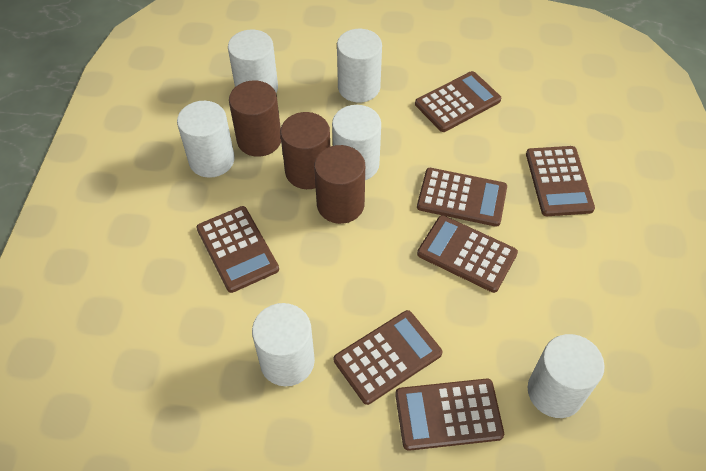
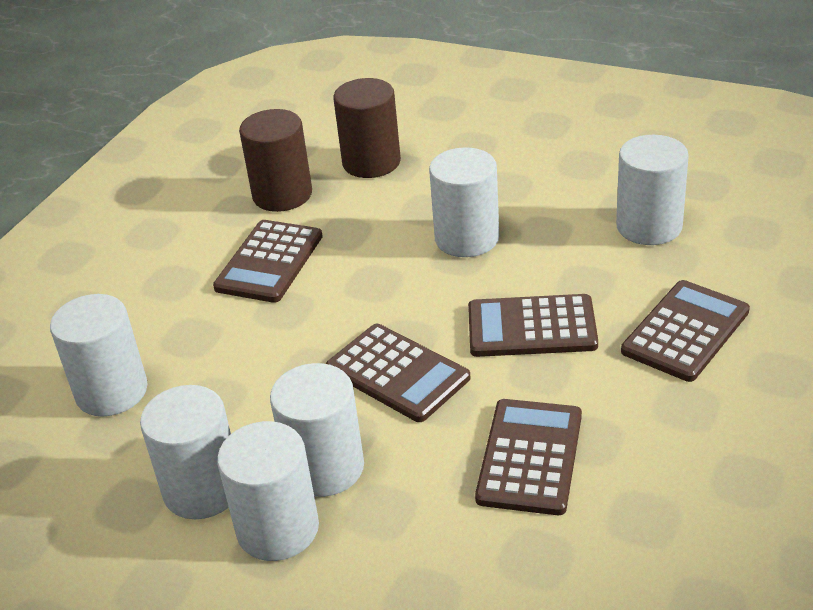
brown calculator: [196,206,279,293] [334,310,442,405] [395,379,504,451] [415,71,501,132] [417,168,507,227] [417,215,518,293] [526,146,595,216] = 7 -> [213,220,323,303] [326,324,470,422] [468,294,598,357] [475,399,582,515] [621,280,750,382] = 5
brown cylinder: [229,80,281,157] [280,112,330,189] [314,145,365,224] = 3 -> [239,109,312,212] [333,78,401,178] = 2

